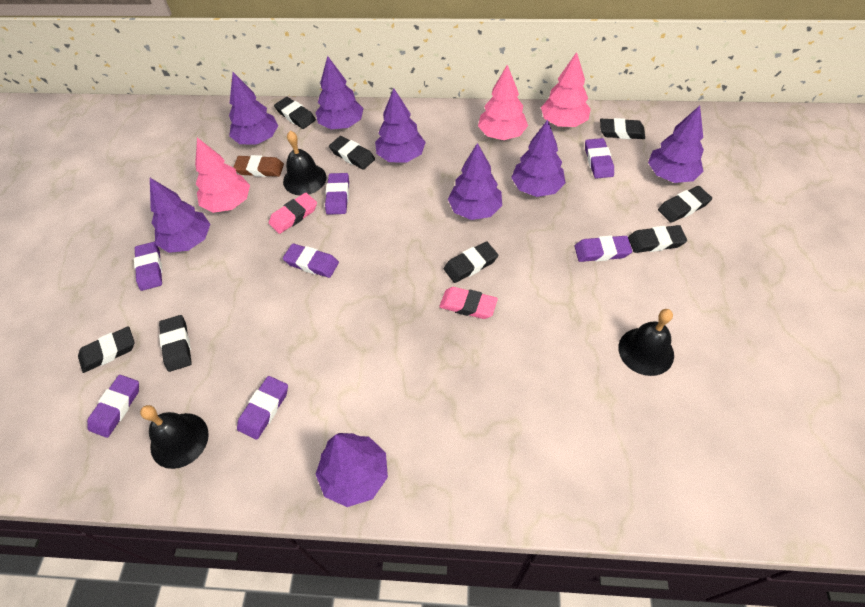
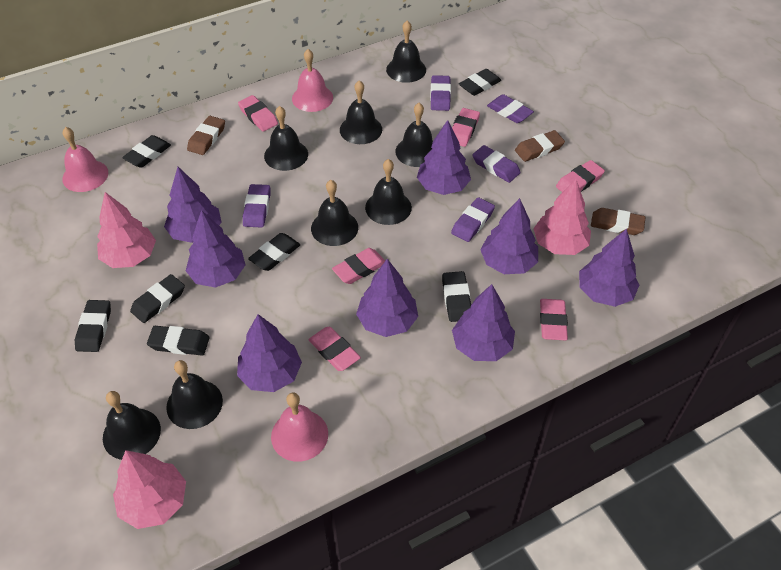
black bell: [140,405,209,469] [283,131,326,195] [618,309,674,376] = 3 -> [103,391,161,460] [166,360,223,429] [264,106,308,171] [311,180,358,246] [340,80,382,144] [365,159,412,225] [386,21,426,83] [396,103,433,167] = 8
black eraser: [78,326,135,373] [159,315,192,372] [274,97,316,129] [329,136,375,170] [444,242,498,283] [600,118,645,139] [628,225,687,253] [658,186,712,223] = 8 -> [75,300,111,352] [122,135,171,168] [130,274,185,323] [147,326,210,355] [248,233,301,271] [442,271,471,322] [459,69,501,96] = 7
brown eraser: [233,155,284,177] = 1 -> [187,116,225,155] [515,130,565,162] [591,208,646,235] = 3
pink bell: none = 0 -> [62,127,108,192] [271,392,328,462] [292,49,333,112] = 3
pink eraser: [269,193,317,234] [439,287,498,319] = 2 -> [238,95,278,132] [308,327,361,371] [332,248,385,284] [452,108,480,147] [540,299,568,340] [556,160,605,192] = 6
purple eraser: [87,375,139,438] [134,242,162,291] [237,376,288,440] [283,244,339,278] [325,173,349,215] [575,236,632,262] [585,138,614,179] = 7 -> [243,184,270,227] [430,75,451,111] [451,197,495,242] [472,145,521,183] [487,94,534,123] = 5

